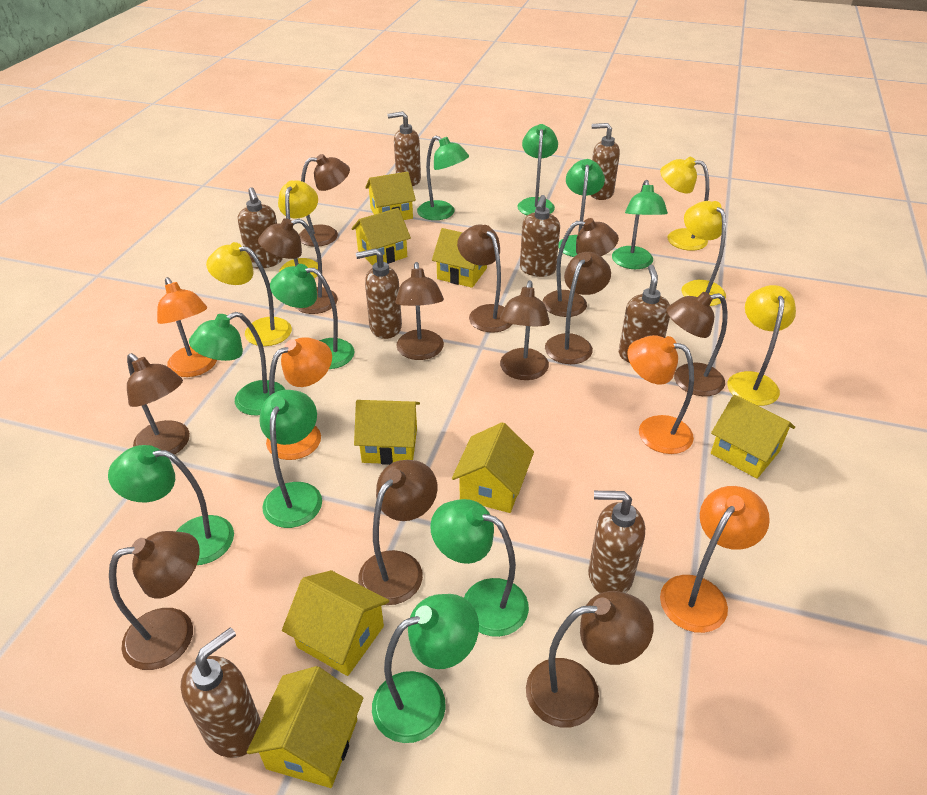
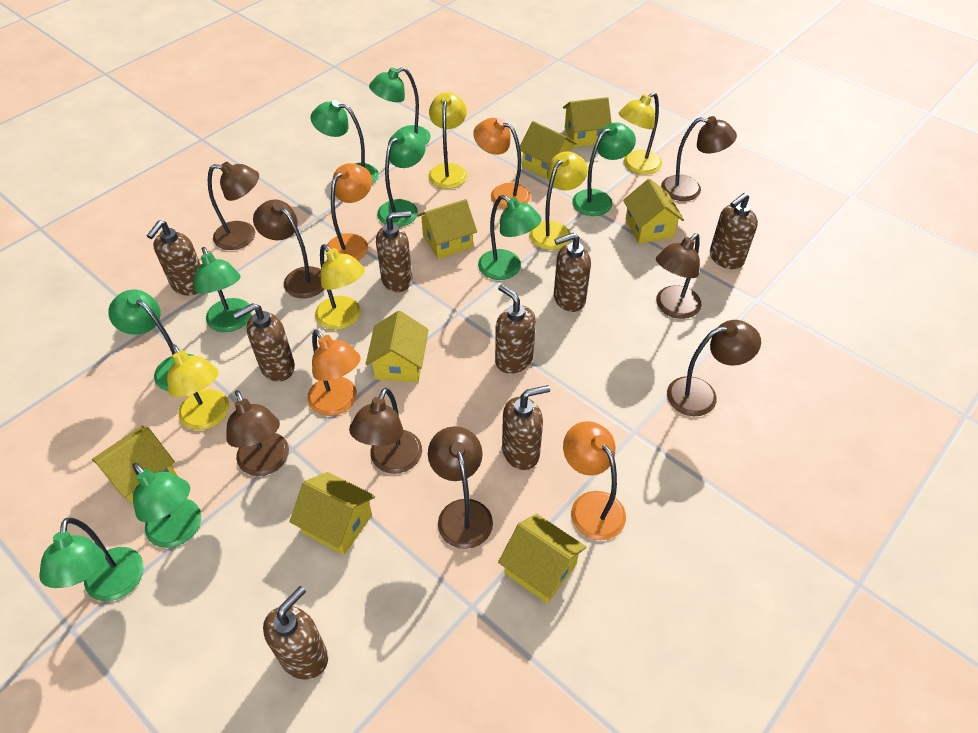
brown lamp: [109,531,200,670] [127,353,190,455] [258,218,338,314] [299,154,350,247] [358,460,437,605] [395,262,444,360] [457,225,512,333] [500,280,550,380] [526,591,654,728] [543,218,619,317] [545,252,611,364] [667,292,727,396] = 12 -> [208,162,259,250] [226,390,289,476] [253,199,324,298] [349,388,422,474] [428,426,493,549] [656,233,701,319] [661,116,737,201] [667,320,761,416] = 8
green lamp: [108,445,234,565] [189,312,285,415] [259,390,322,528] [270,264,355,369] [372,594,479,743] [417,136,469,220] [430,499,529,637] [517,124,558,215] [558,159,605,257] [612,180,668,269] = 10 -> [40,518,144,601] [108,290,194,391] [132,463,201,548] [194,247,252,332] [310,100,379,184] [369,67,431,145] [377,130,426,227] [478,195,541,280] [572,123,636,216] = 9

